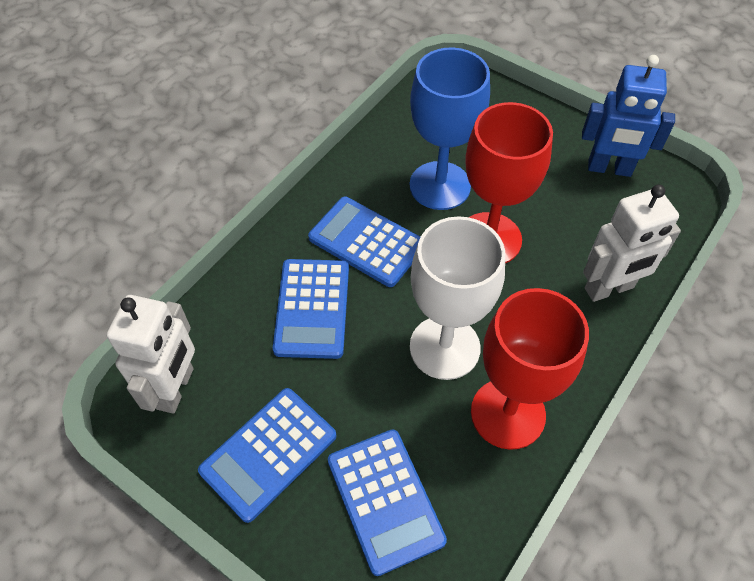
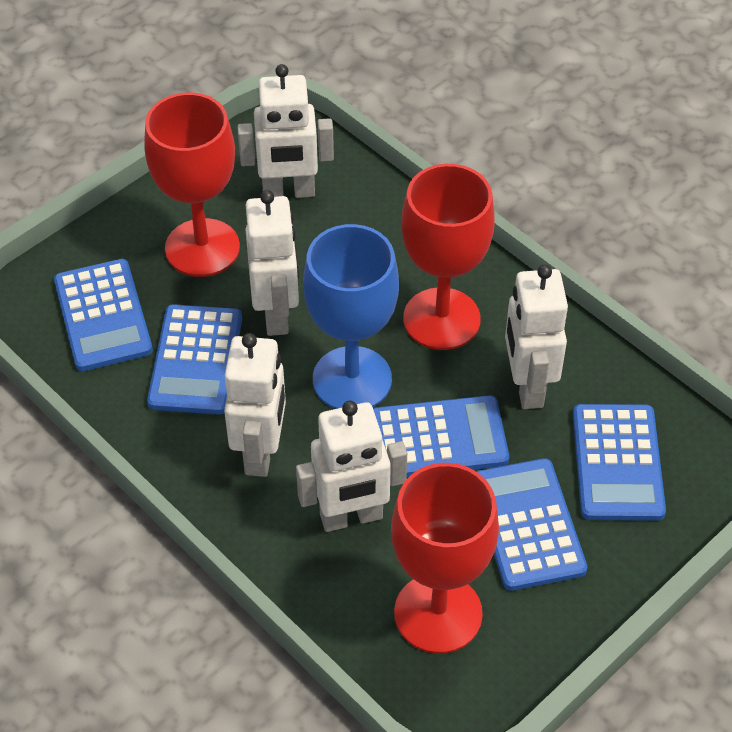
blue calculator: [198,388,336,523] [273,259,349,359] [308,197,420,287] [328,429,447,576] = 4 -> [54,259,153,371] [147,304,242,415] [373,395,509,477] [476,458,587,591] [573,404,666,521] = 5
blue robot: [582,55,675,177] = 1 -> none = 0
red goblet: [465,102,553,263] [471,288,589,450] = 2 -> [144,92,240,277] [391,463,499,654] [401,164,495,350] = 3
white goblet: [410,216,505,380] = 1 -> none = 0
white robot: [107,295,195,414] [583,184,681,302] = 2 -> [224,333,286,477] [238,64,334,198] [246,190,299,336] [296,401,407,532] [505,264,568,409] = 5

